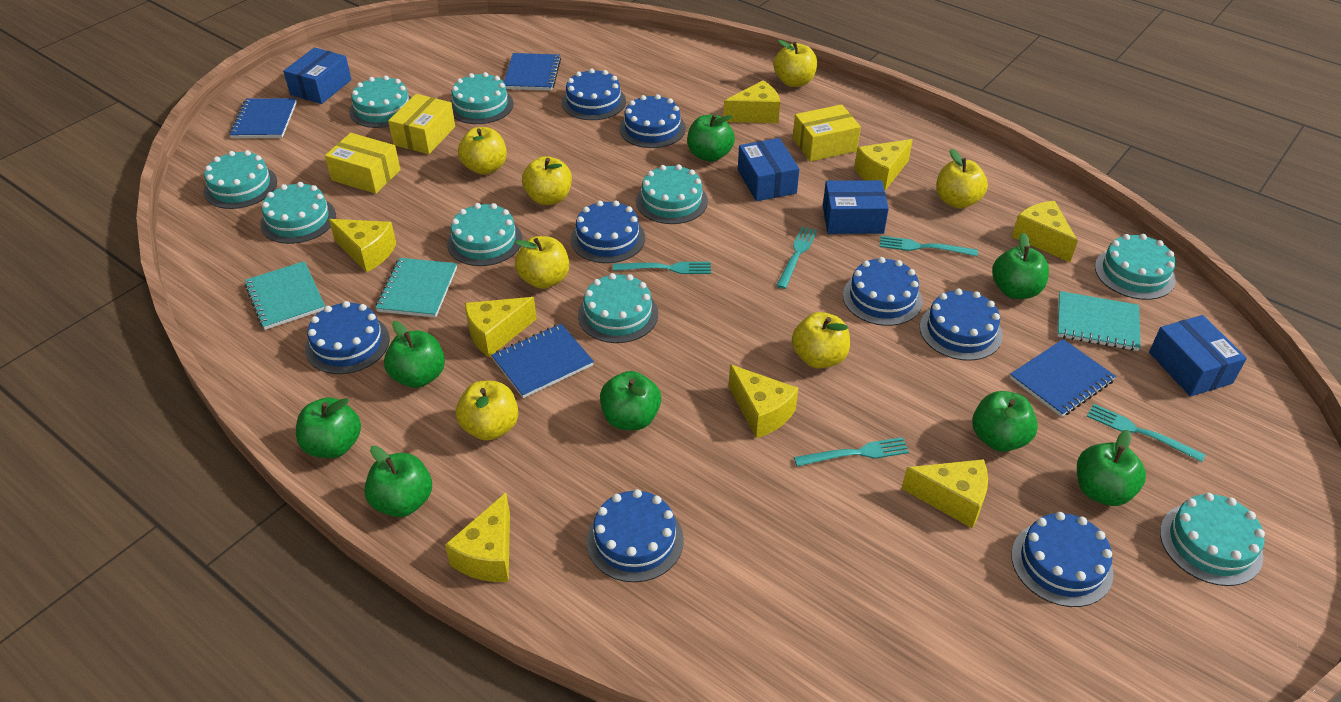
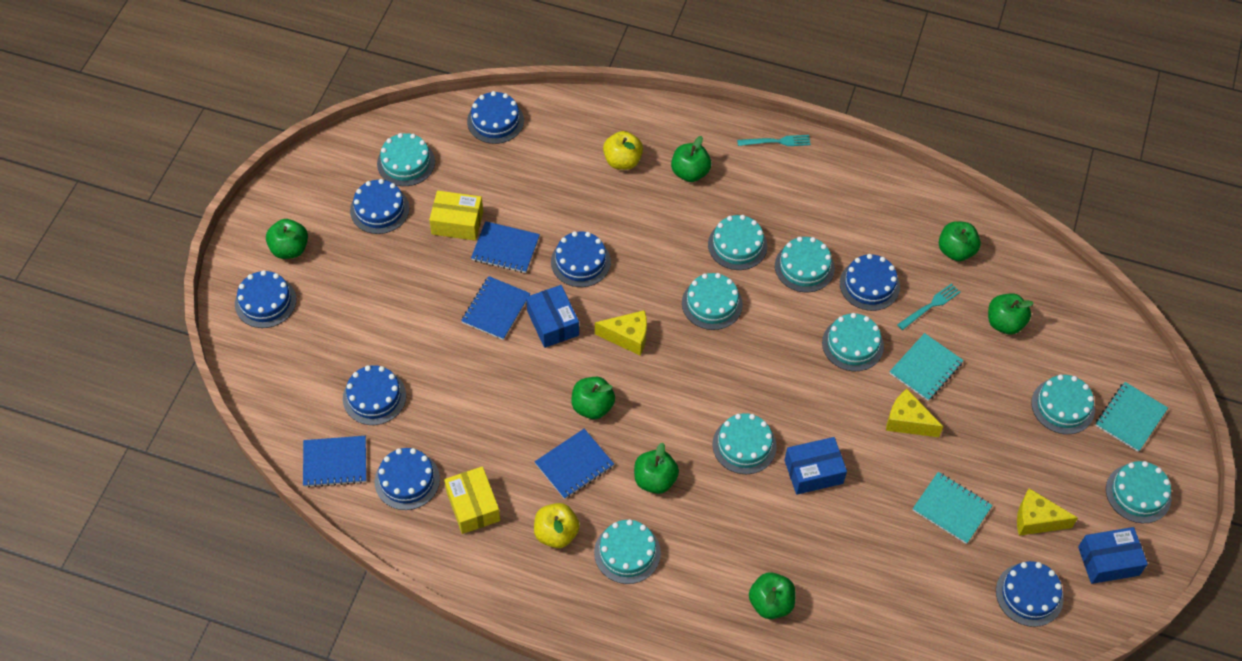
blue box: [283,47,352,104] [738,138,799,201] [823,180,889,234] [1149,315,1247,397] = 4 -> [526,285,579,348] [784,437,847,495] [1078,527,1148,584] = 3
green apple: [296,397,361,458] [364,446,432,517] [384,321,445,388] [600,371,661,430] [687,114,735,162] [972,391,1038,452] [992,232,1049,299] [1077,430,1146,506] = 8 -> [266,219,308,259] [571,377,615,419] [634,443,679,494] [671,136,711,182] [749,572,795,619] [939,221,981,261] [988,293,1034,334] = 7
turquoise fork: [613,262,711,274] [776,226,817,289] [794,437,909,466] [880,236,978,256] [1087,404,1206,462] = 5 -> [737,135,811,146] [897,283,960,330] = 2
yellow apple: [456,381,518,441] [458,127,507,175] [515,236,569,289] [522,156,572,205] [774,40,817,87] [792,312,850,369] [936,149,988,209] = 7 -> [534,503,580,548] [603,131,643,170] = 2
yellow box: [325,133,401,194] [388,94,455,154] [793,104,861,162] = 3 -> [429,191,483,241] [444,466,500,534] = 2
yellow cheese: [329,219,396,272] [445,493,510,582] [465,297,537,357] [723,80,780,123] [729,364,798,438] [854,139,913,190] [901,459,988,528] [1012,201,1078,262] = 8 -> [595,310,647,356] [886,389,943,437] [1017,488,1078,536] = 3

